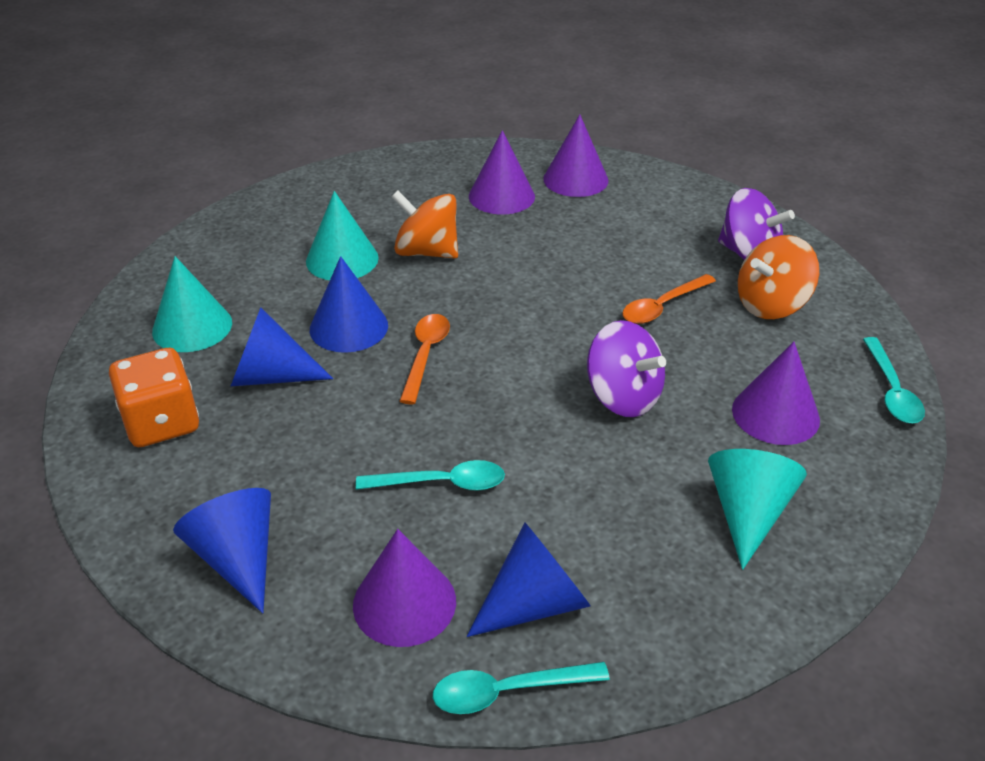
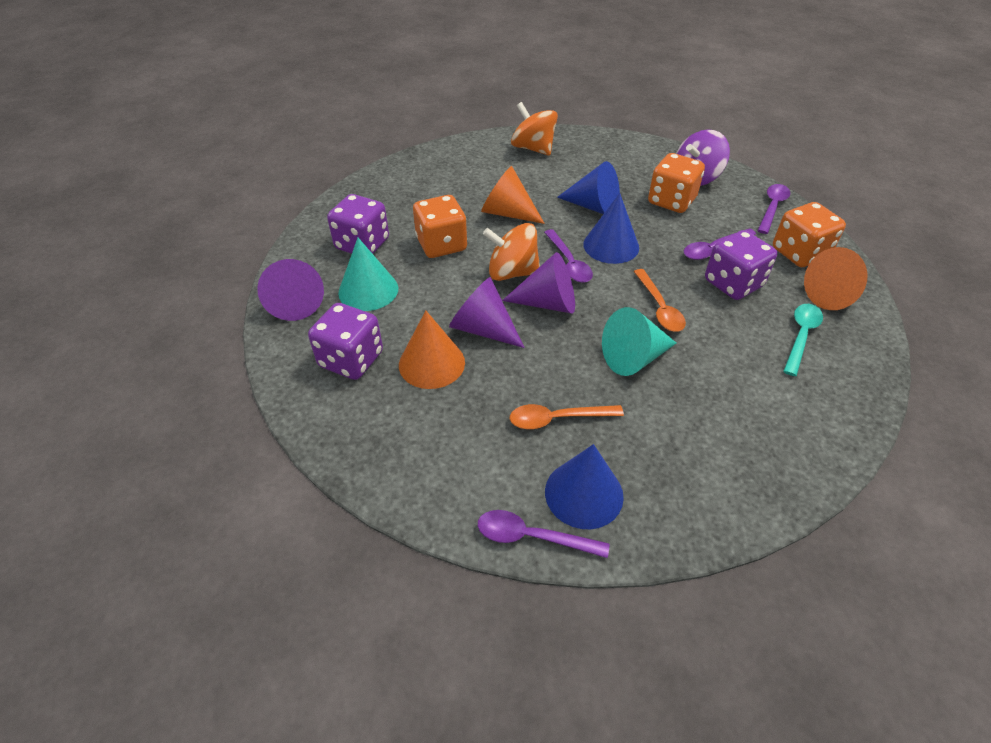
blue cone: [173,488,271,613] [231,307,333,386] [310,256,388,353] [467,522,591,637] = 4 -> [545,444,624,529] [557,161,620,214] [583,193,639,264] = 3
orange cone: none = 0 -> [399,311,465,389] [481,166,545,224] [804,247,867,310] = 3
orange dice: [109,348,199,447] = 1 -> [413,195,467,258] [648,153,705,213] [773,202,846,267] = 3
purple cone: [353,529,456,647] [469,130,535,214] [543,115,608,197] [732,342,820,445] = 4 -> [257,259,324,321] [449,277,525,348] [502,252,575,314] = 3
purple dice: none = 0 -> [308,303,383,380] [327,194,389,254] [705,230,777,300] = 3
purple spinning top: [587,320,666,417] [718,188,795,260] = 2 -> [676,130,730,186] = 1
purple spoon: none = 0 -> [478,510,609,558] [544,229,593,283] [684,228,756,260] [757,184,790,234] = 4
turquoise cone: [152,256,232,352] [306,191,379,280] [708,449,807,570] = 3 -> [338,238,398,311] [602,307,677,376] = 2
turquoise spoon: [356,460,505,491] [433,662,610,714] [863,337,925,423] = 3 -> [783,304,823,376] = 1

